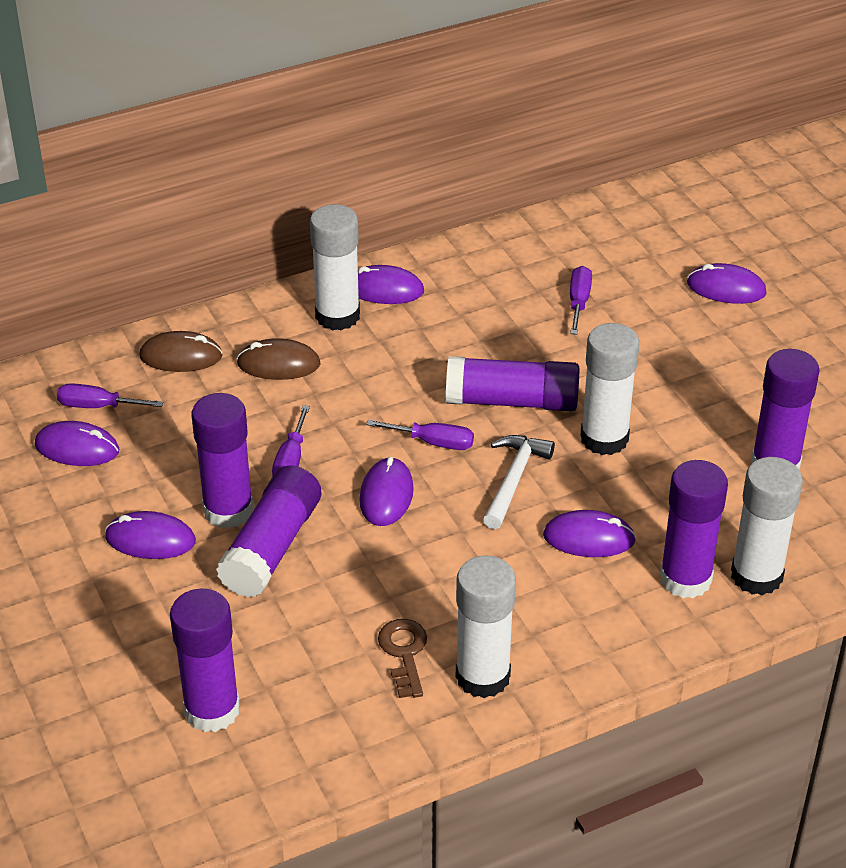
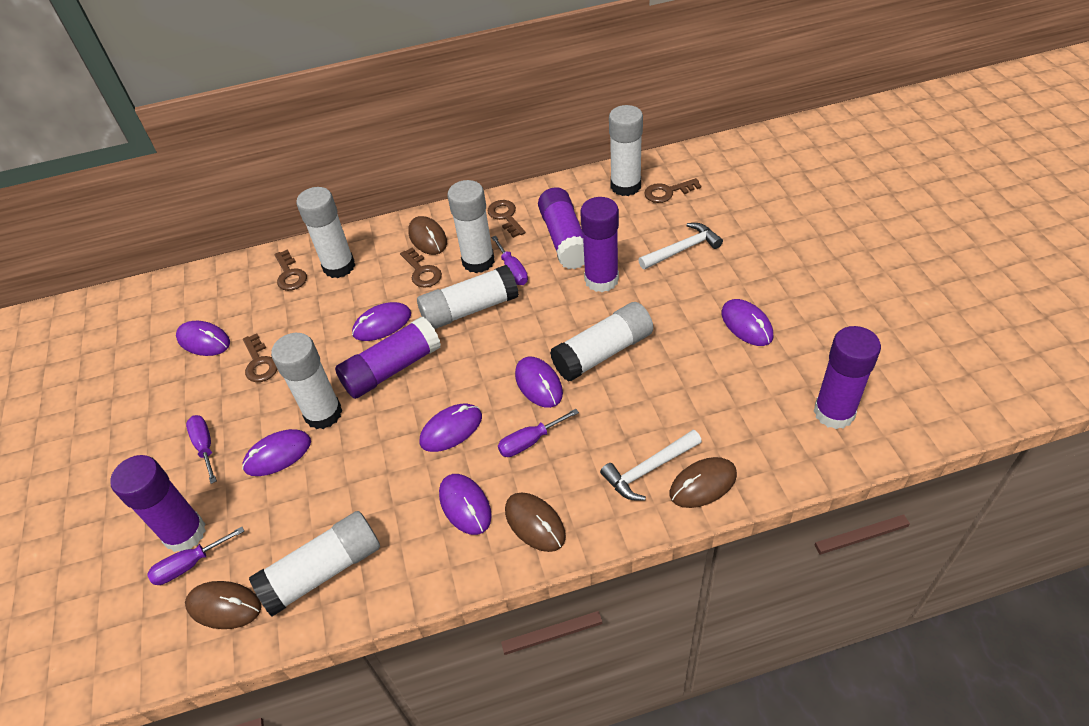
brown key: [378,619,427,698] = 1 -> [243,333,277,382] [274,249,307,291] [400,248,442,287] [487,200,525,238] [644,178,701,203] = 5
brown mouse: [139,331,223,372] [237,338,321,380] = 2 -> [185,581,262,629] [408,216,447,255] [505,493,566,552] [670,457,737,508] = 4
purple glue stick: [170,589,240,732] [192,393,254,529] [216,465,321,598] [446,356,580,411] [660,460,728,598] [751,349,820,469] = 6 -> [110,455,206,552] [335,317,441,399] [538,187,585,269] [580,197,619,292] [814,326,881,429] = 5
purple mouse: [35,421,120,466] [105,511,196,559] [358,265,424,304] [359,457,414,526] [543,510,636,557] [687,263,767,304] = 6 -> [176,321,230,356] [242,429,311,476] [352,302,411,341] [419,403,482,452] [439,474,492,535] [515,357,563,408] [721,299,774,346] = 7
white glue stick: [310,204,360,331] [456,555,516,698] [580,323,639,455] [731,457,803,595] = 4 -> [249,511,380,617] [271,333,342,429] [296,187,355,278] [417,265,519,329] [447,180,495,273] [550,302,653,382] [609,105,643,196] = 7
white hammer: [483,435,555,529] = 1 -> [600,430,702,501] [638,223,723,269] = 2

